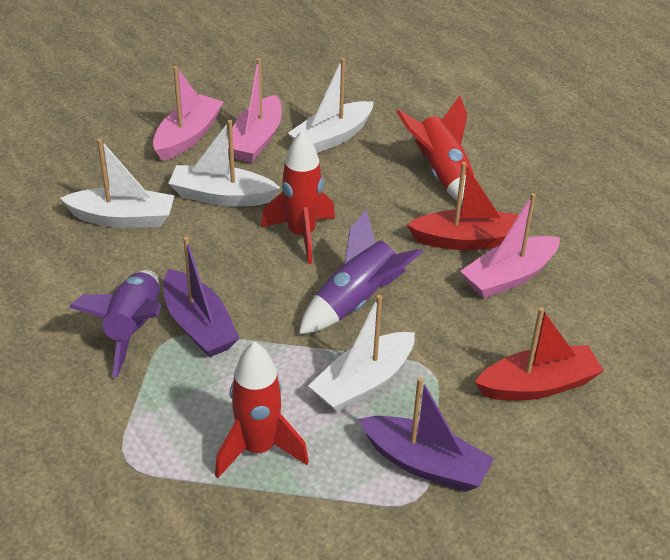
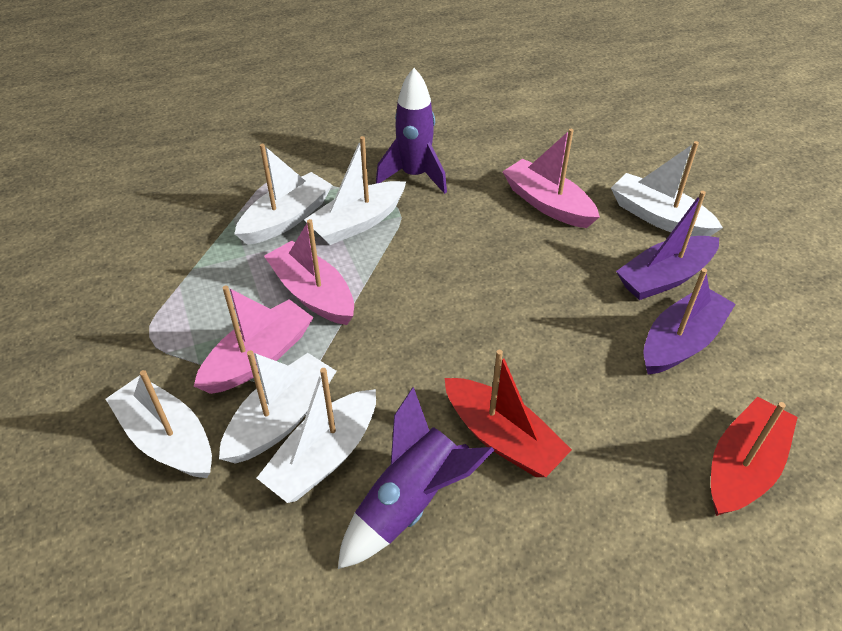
red rocket: [215,341,309,478] [261,130,335,264] [397,95,475,205] = 3 -> none = 0
white boat: [60,139,175,228] [168,120,280,206] [288,58,373,153] [308,295,415,413] = 4 -> [106,370,212,478] [219,350,336,464] [234,144,332,245] [257,368,376,503] [304,136,406,245] [611,141,723,236] = 6

